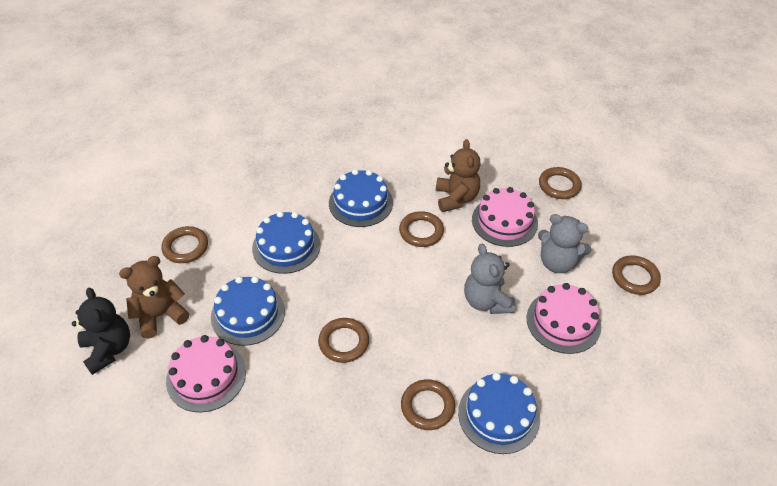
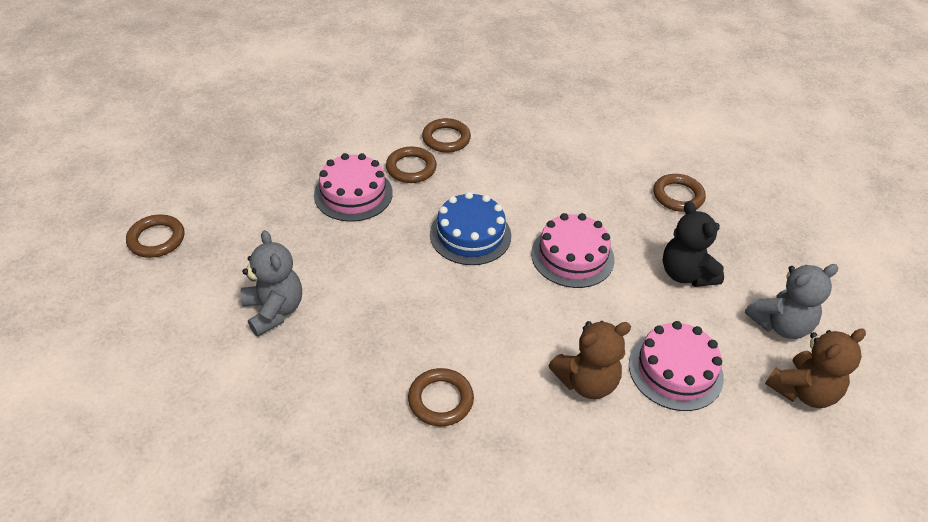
blue cake: [211,276,285,346] [252,211,321,274] [329,169,393,227] [458,373,540,454] = 4 -> [430,192,511,265] = 1
brown ring: [161,226,208,263] [318,318,369,363] [399,211,444,247] [401,380,455,430] [539,167,582,199] [612,255,661,295] = 6 -> [126,215,185,258] [386,146,437,183] [408,368,474,426] [422,118,471,153] [654,174,706,212] = 5

